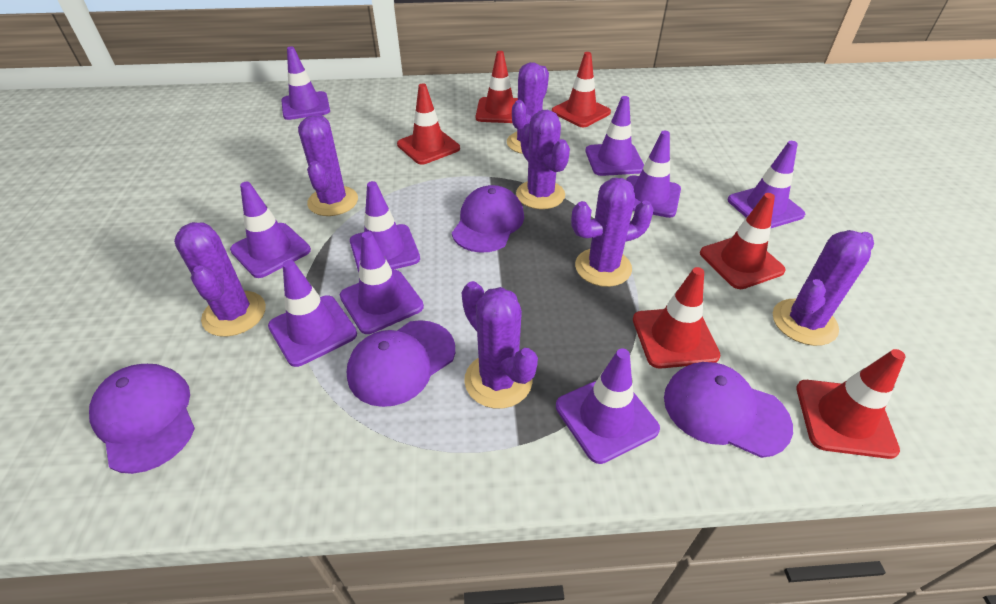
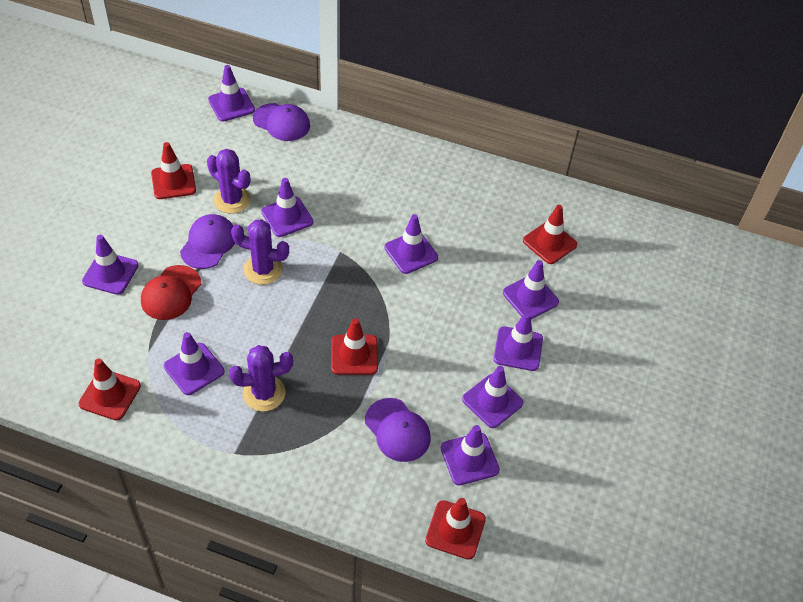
purple cactus: [174,222,266,337] [298,115,358,216] [462,281,538,409] [507,62,549,154] [516,110,570,209] [571,178,654,287] [773,230,874,346] = 7 -> [207,149,251,214] [229,345,293,411] [231,219,289,285] = 3
purple cap: [89,364,195,474] [347,320,455,407] [452,185,524,253] [664,362,793,458] = 4 -> [180,214,235,269] [253,103,310,141] [365,398,430,462] = 3
red cap: none = 0 -> [141,265,201,320] = 1
red traffic cone: [397,84,460,165] [476,51,518,123] [552,52,611,127] [633,267,721,369] [700,193,786,289] [796,349,906,459] = 6 -> [79,359,141,421] [151,142,196,199] [331,318,378,375] [425,498,486,559] [523,205,577,264] = 5

